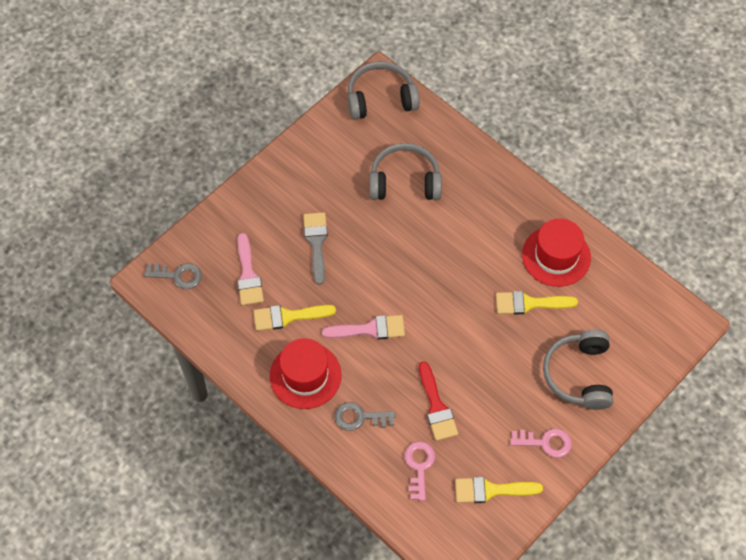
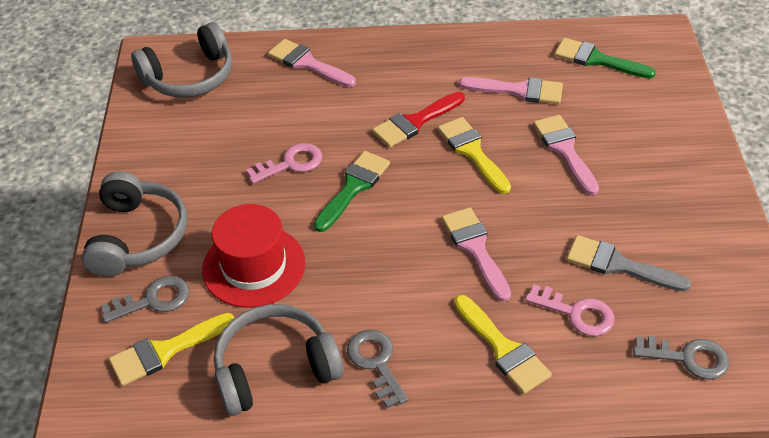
green brush: none = 0 -> [314,151,390,232] [554,38,656,78] = 2
grey key: [144,263,202,289] [335,402,396,431] = 2 -> [101,276,189,323] [347,330,408,409] [633,336,730,380] = 3
pink brush: [237,233,264,306] [322,315,405,340] = 2 -> [268,39,356,87] [442,207,511,302] [459,77,563,104] [533,115,599,195] = 4
red hat: [270,338,342,409] [522,218,591,287] = 2 -> [202,204,306,308] = 1

